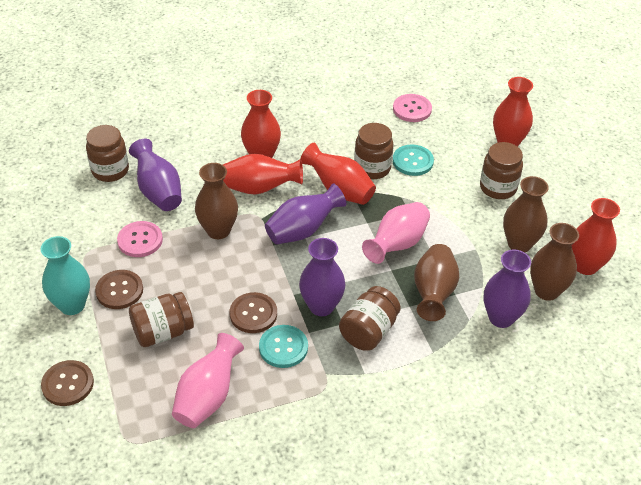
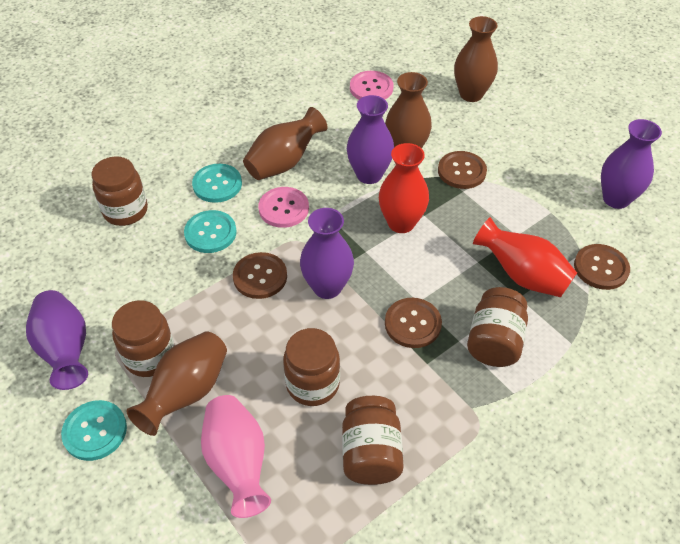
brown button: [41,360,94,406] [95,270,143,309] [229,292,277,333] = 3 -> [233,252,287,299] [385,298,442,348] [438,151,487,189] [574,244,630,290] = 4
pink vase: [172,333,244,428] [362,202,430,264] = 2 -> [201,395,271,518] = 1
red vase: [223,154,303,195] [241,90,281,158] [300,143,376,205] [493,77,533,147] [571,198,620,275] = 5 -> [379,143,429,233] [473,217,577,297] = 2
turquoise button: [259,325,308,368] [393,144,434,176] = 2 -> [61,400,127,461] [184,210,237,253] [192,164,242,203] = 3
turquoise vase: [41,236,90,315] = 1 -> none = 0

